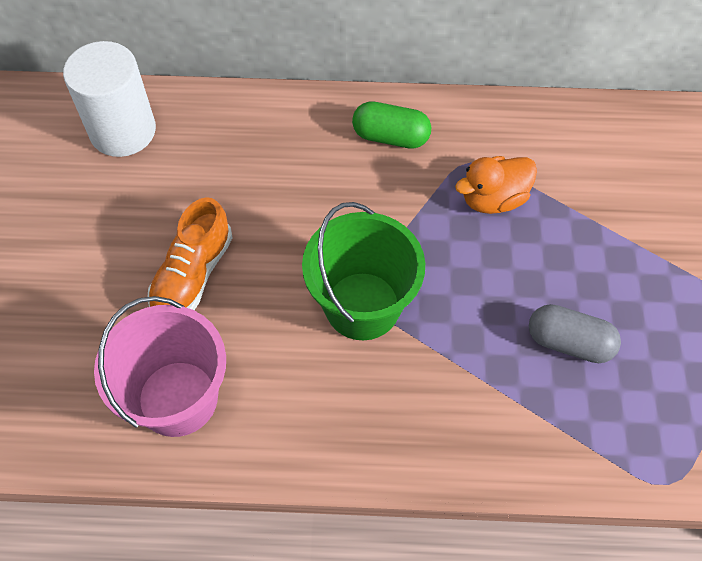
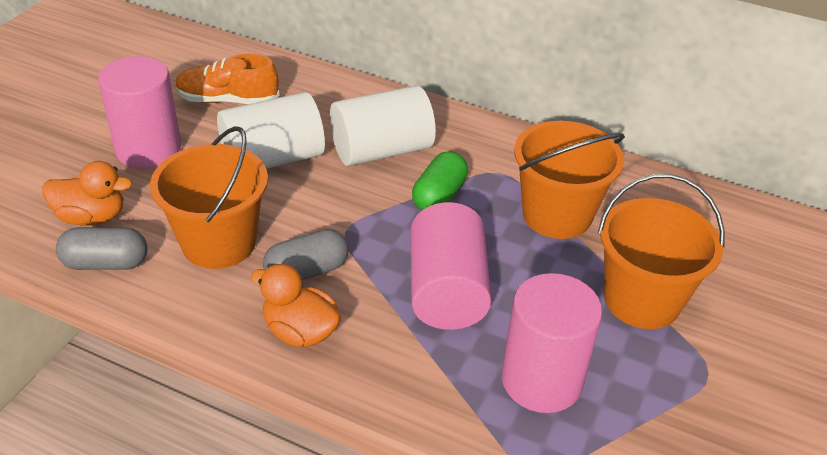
green bucket: [302,202,425,340] = 1 -> none = 0
grey capsule: [529,304,621,363] = 1 -> [56,227,147,270] [263,229,349,280] = 2
orange bucket: none = 0 -> [150,126,268,269] [514,121,625,239] [598,174,725,329] = 3
orange duck: [455,156,537,214] = 1 -> [42,161,132,225] [251,264,341,347] = 2
pink bucket: [94,296,226,437] = 1 -> none = 0
pink cylinder: none = 0 -> [98,56,181,169] [410,202,492,330] [502,273,602,413] = 3
white cylinder: [63,41,156,157] = 1 -> [217,92,325,169] [330,85,436,166] = 2

